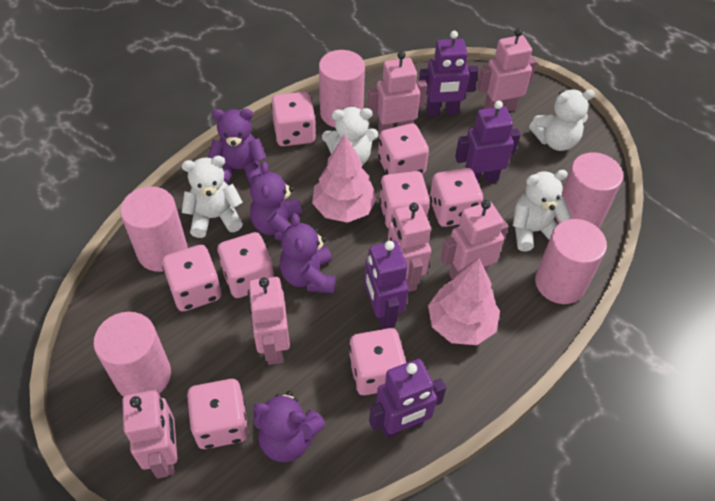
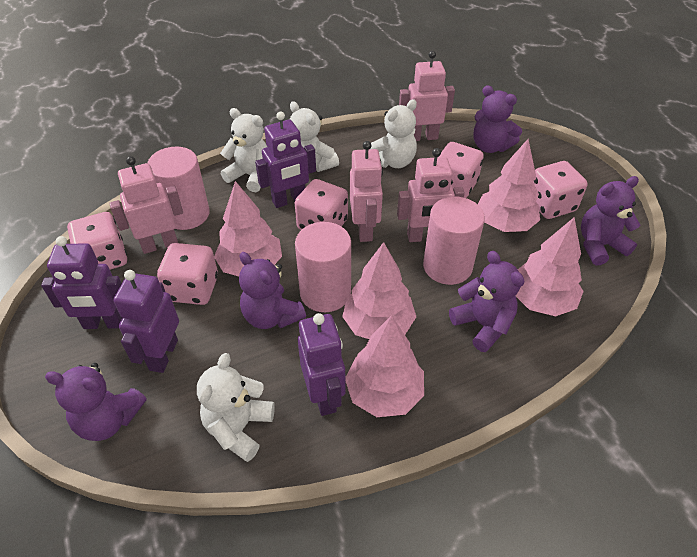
pink cylinder: [93,312,171,396] [120,186,187,272] [319,50,365,127] [535,219,607,304] [555,152,623,228] = 5 -> [148,147,210,230] [295,222,351,312] [423,197,485,285] = 3
pink dice: [162,245,221,311] [187,379,248,449] [218,232,274,298] [271,92,316,146] [349,328,406,395] [378,123,429,174] [379,171,430,229] [430,168,483,227] = 8 -> [67,212,127,270] [157,243,218,305] [295,179,348,230] [439,142,484,198] [533,161,588,219] = 5
pink robot: [122,387,177,478] [248,277,290,365] [367,51,427,134] [388,203,431,292] [440,200,509,280] [477,28,537,111] = 6 -> [109,156,183,254] [350,141,383,242] [397,148,465,242] [399,51,455,141] = 4
pink tree: [312,134,377,223] [428,258,500,345] = 2 -> [214,181,282,277] [342,242,416,339] [345,315,424,417] [478,139,540,232] [515,217,584,316] = 5
purple teddy bear: [208,109,266,184] [250,162,302,240] [253,391,325,462] [280,213,336,293] = 4 -> [45,363,147,441] [239,252,306,329] [449,251,524,352] [474,85,522,153] [581,176,641,266] = 5

